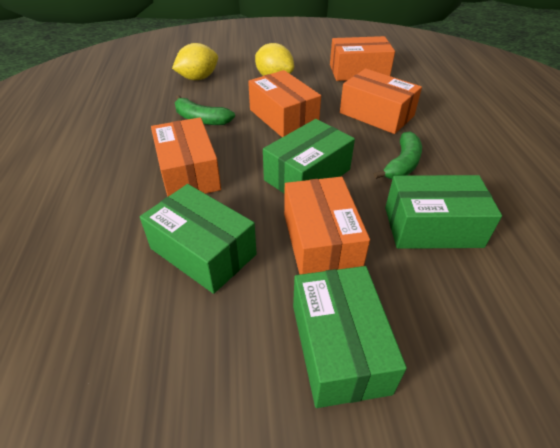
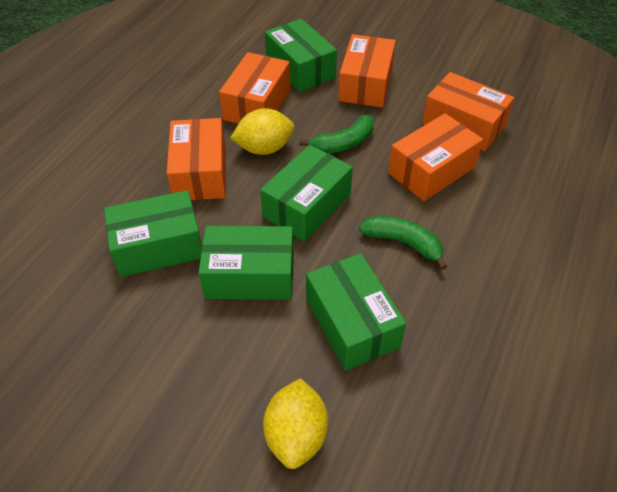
green box: [140,184,257,294] [263,119,355,194] [293,266,407,408] [385,175,502,249] = 4 -> [104,190,202,277] [199,226,293,300] [260,145,353,241] [265,19,337,92] [306,253,406,371] = 5

